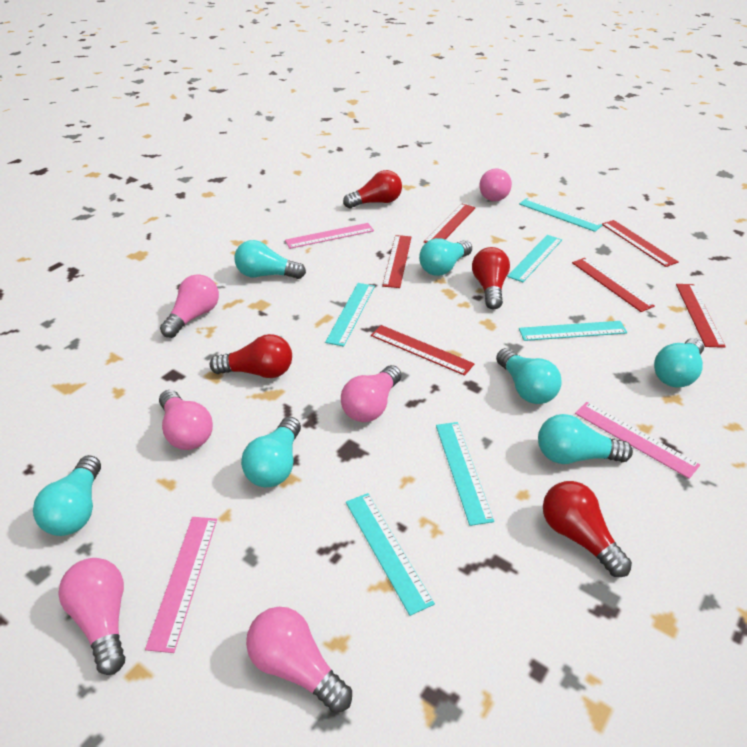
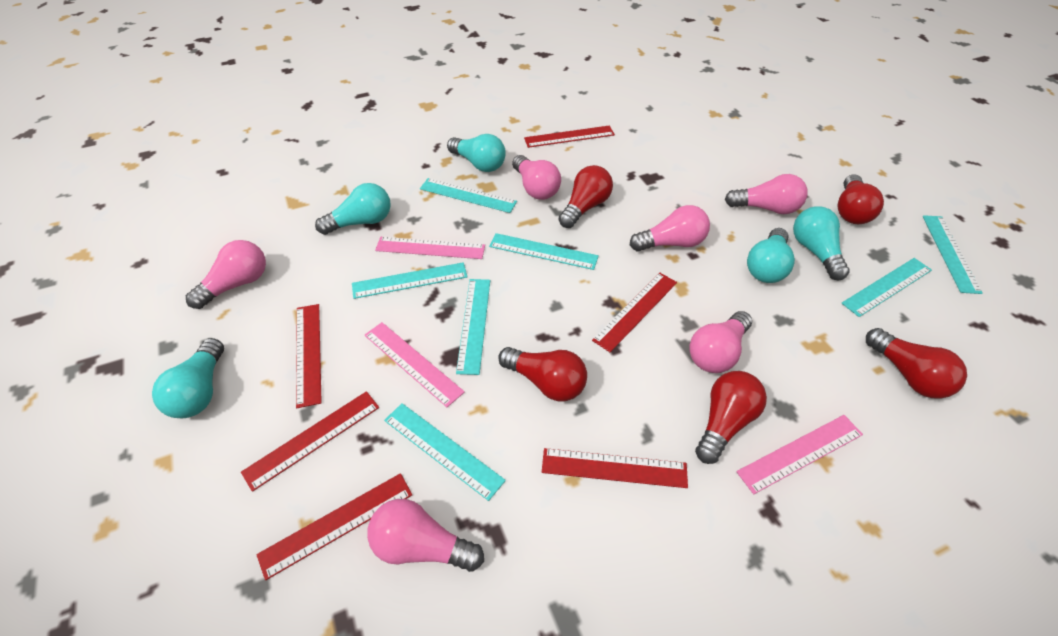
red light bulb: [210,334,292,378] [343,170,402,208] [472,247,510,309] [543,481,632,577] = 4 -> [498,347,587,401] [558,165,613,228] [695,371,767,464] [838,175,884,224] [866,328,967,399] = 5
turquoise light bulb: [33,455,101,536] [234,240,306,279] [241,417,301,487] [419,238,472,276] [496,348,562,404] [538,414,633,464] [654,338,704,388] = 7 -> [152,338,224,418] [315,183,391,235] [447,134,506,172] [747,228,795,283] [793,206,850,280] = 5
turquoise ruler: [325,283,375,347] [346,493,435,616] [436,422,494,526] [507,235,562,282] [519,198,602,232] [519,321,627,341] = 6 -> [352,262,468,299] [384,403,506,501] [420,178,517,213] [456,279,490,375] [489,233,599,270] [841,258,932,317] [922,215,983,294] = 7

